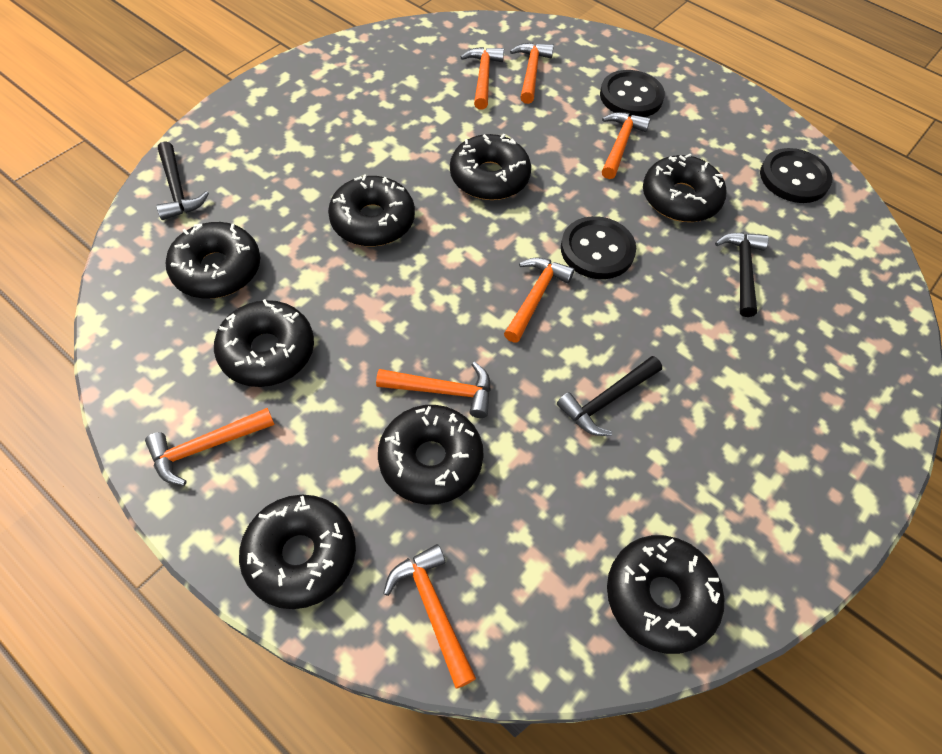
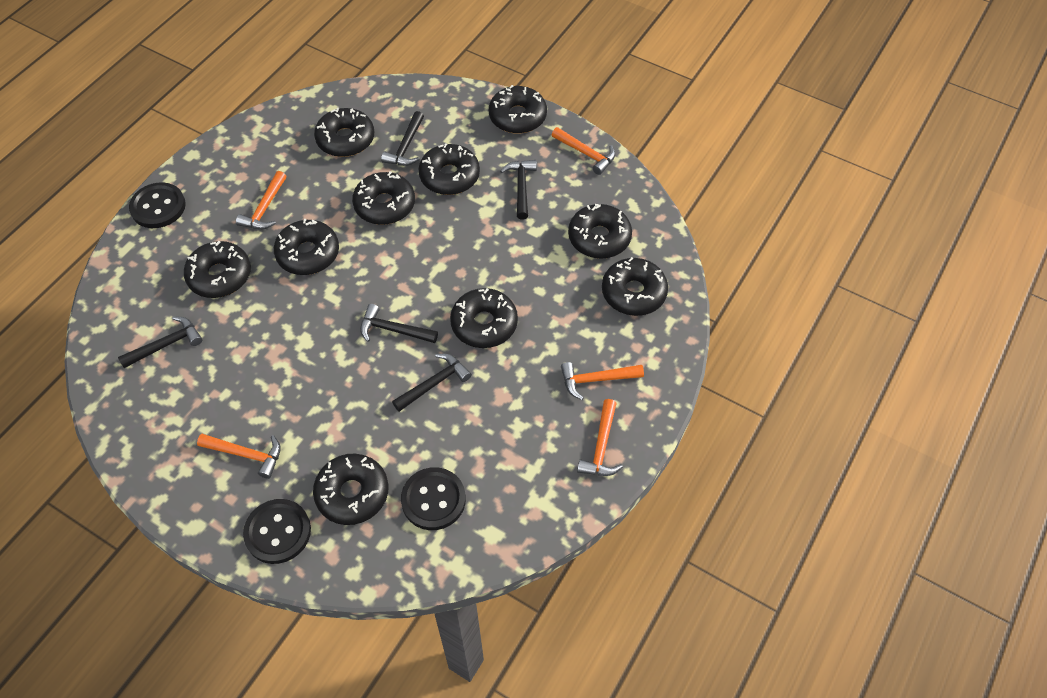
black donut: [166,222,260,299] [214,299,314,387] [239,495,356,609] [328,175,415,247] [378,405,484,505] [450,134,531,200] [607,535,724,654] [643,154,727,222] = 8 -> [184,241,251,298] [274,219,339,275] [313,454,388,525] [314,108,374,157] [352,171,415,225] [419,143,480,195] [450,288,518,348] [489,85,547,134] [568,204,632,259] [602,257,668,316] = 10
black hammer: [156,141,209,220] [557,356,662,436] [715,233,769,317] = 3 -> [118,316,202,368] [360,304,438,343] [381,111,424,166] [392,354,472,412] [500,160,537,220] = 5
orange hammer: [145,408,275,486] [376,362,491,418] [383,544,476,689] [461,47,504,110] [504,257,574,343] [510,42,554,104] [602,112,651,179] = 7 -> [197,434,281,479] [236,171,286,229] [552,127,616,175] [561,362,644,400] [577,399,623,476] = 5

